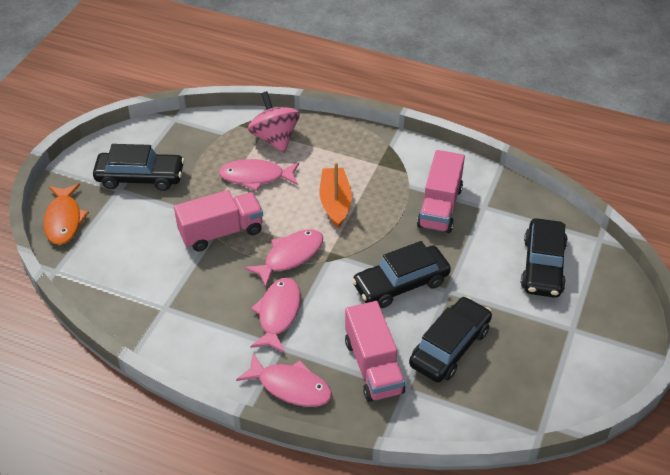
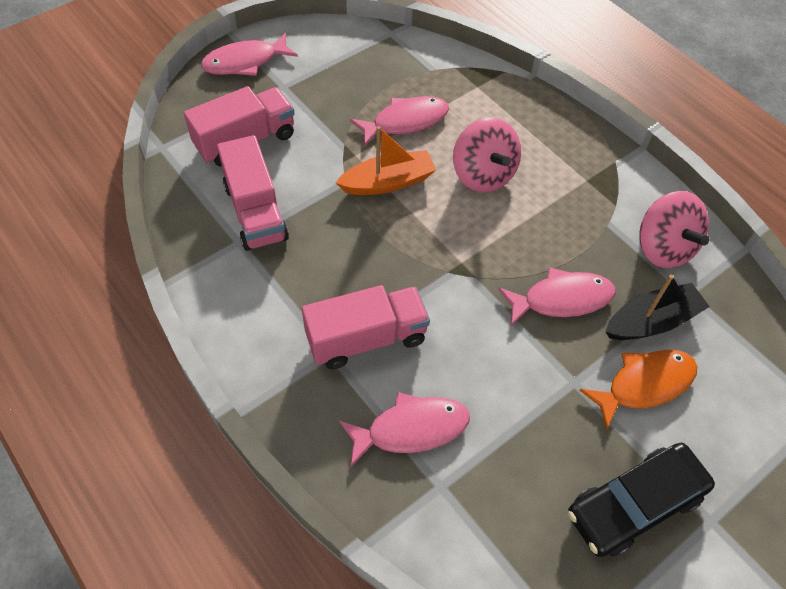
black boat: none = 0 -> [605,274,710,340] = 1
black car: [93,144,185,191] [352,241,451,308] [409,296,492,382] [521,218,568,298] = 4 -> [568,443,715,557] = 1
pink spinning top: [248,91,300,153] = 1 -> [453,117,521,192] [639,191,709,268] = 2

